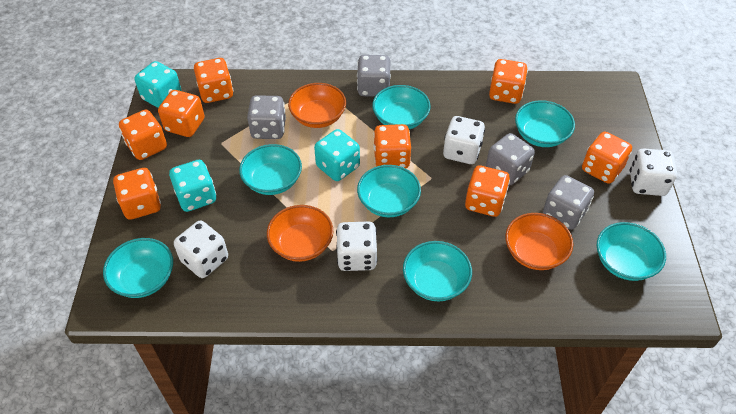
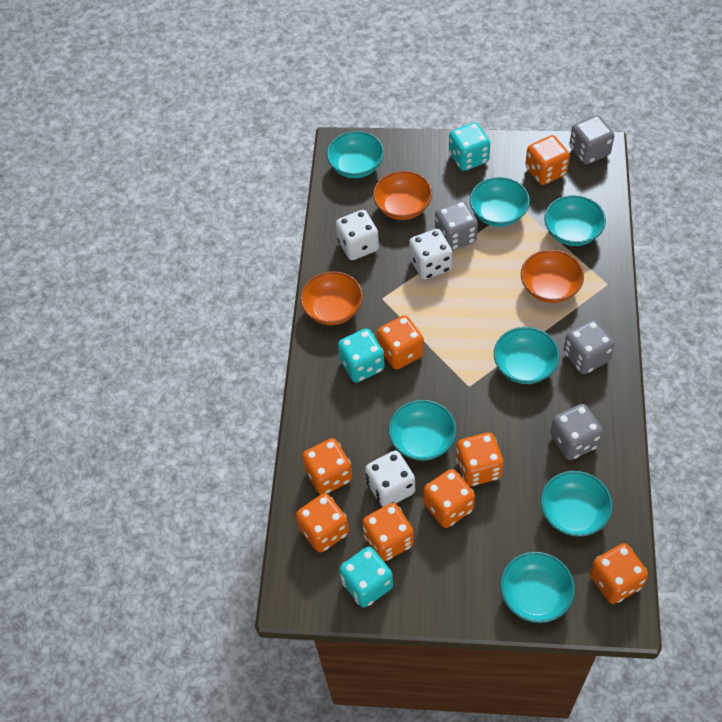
white dice: [174,221,228,278] [336,221,377,271] [443,116,485,164] [630,149,677,196] = 4 -> [336,210,379,260] [365,451,415,507] [409,229,452,280] = 3

